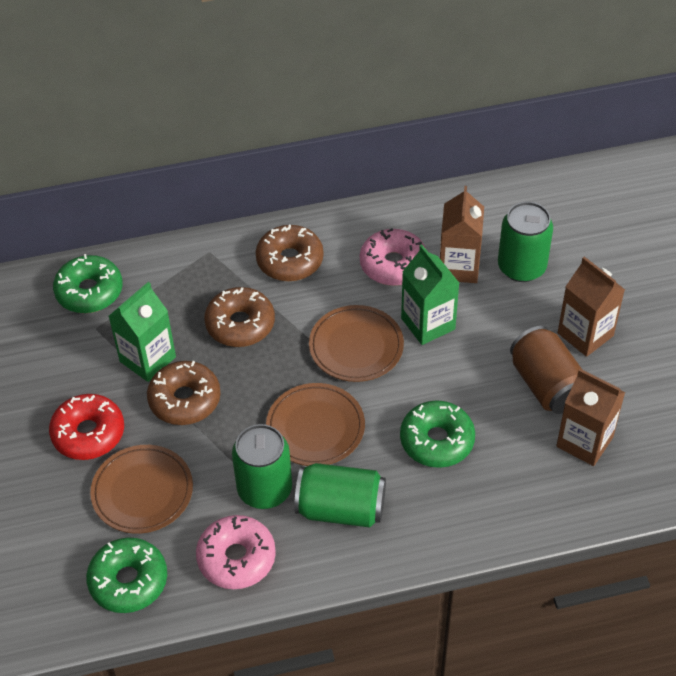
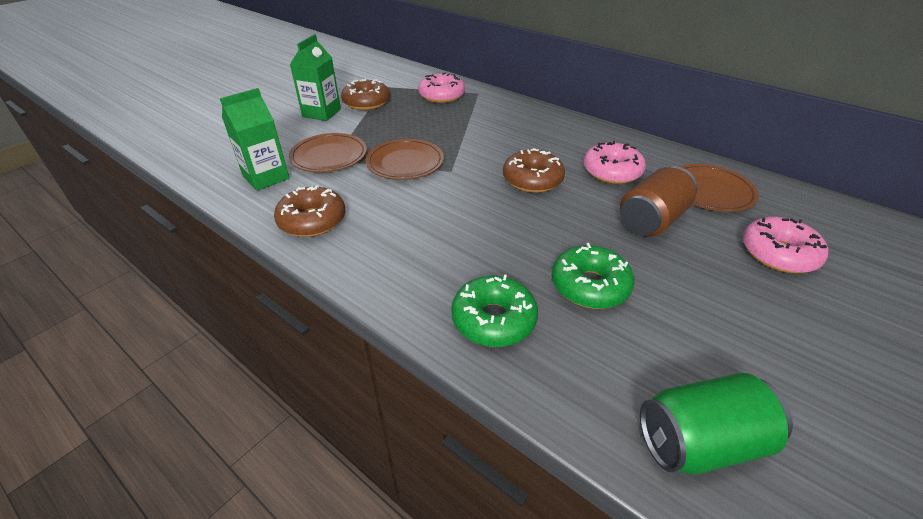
brown carton: [440,186,484,283] [556,369,625,466] [558,257,625,357] = 3 -> none = 0
green can: [232,424,292,509] [294,463,386,527] [498,202,553,282] = 3 -> [640,373,793,475] = 1
green donut: [53,254,123,313] [86,537,167,613] [400,400,475,468] = 3 -> [451,274,538,347] [552,243,634,309] = 2
pink donut: [196,515,276,589] [360,228,426,286] = 2 -> [418,72,465,103] [583,141,646,184] [743,216,828,273] = 3
red donut: [49,394,124,460] = 1 -> none = 0

